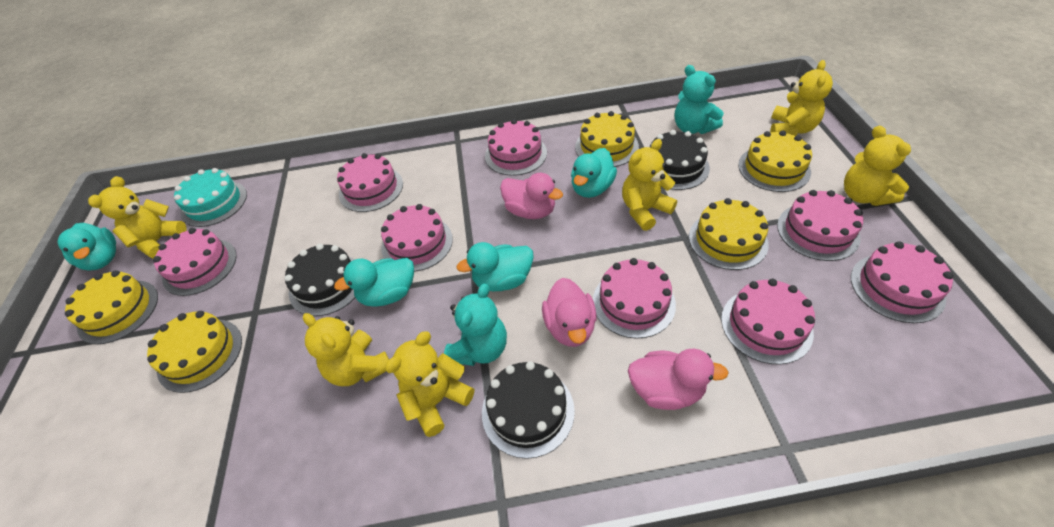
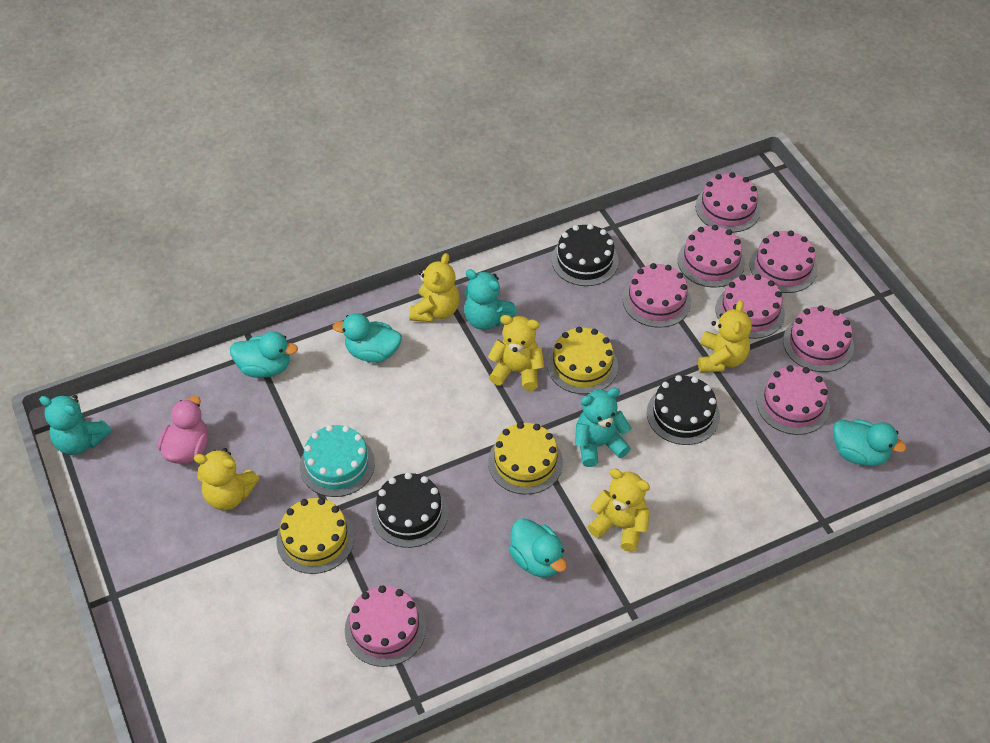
pink duck: [500,173,563,219] [542,278,597,347] [628,349,729,410] = 3 -> [158,396,208,464] = 1
turquoise teddy bear: [444,284,507,366] [675,65,724,134] = 2 -> [39,395,112,455] [464,269,517,330] [575,388,632,467] = 3
yellow cake: [65,270,158,344] [147,311,242,393] [575,111,639,167] [689,198,769,270] [738,131,812,192] = 5 -> [276,498,355,574] [488,422,563,494] [547,327,618,394] = 3
yellow teddy bear: [88,176,186,259] [303,313,389,386] [385,331,474,437] [622,139,677,231] [770,60,833,136] [844,126,911,206] = 6 -> [194,448,259,510] [409,253,460,322] [488,315,544,391] [588,468,650,552] [698,300,752,372] = 5

